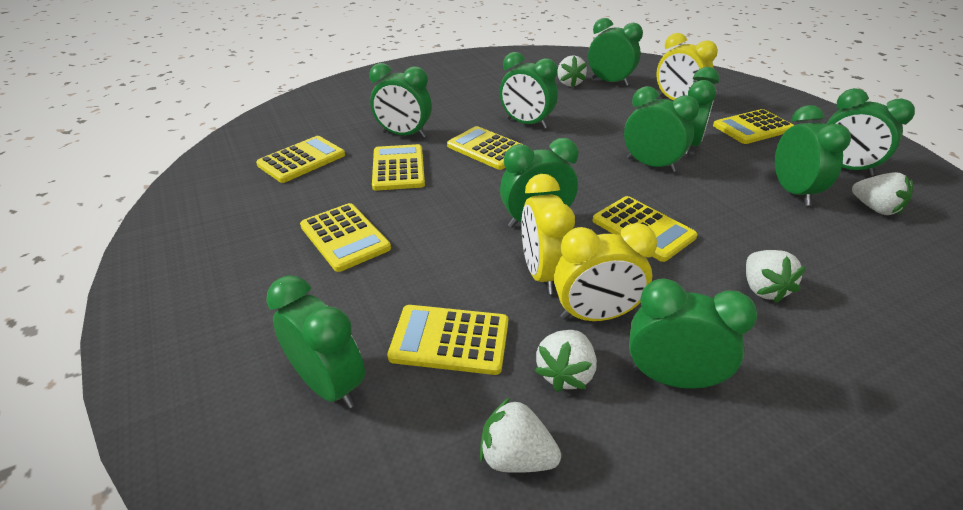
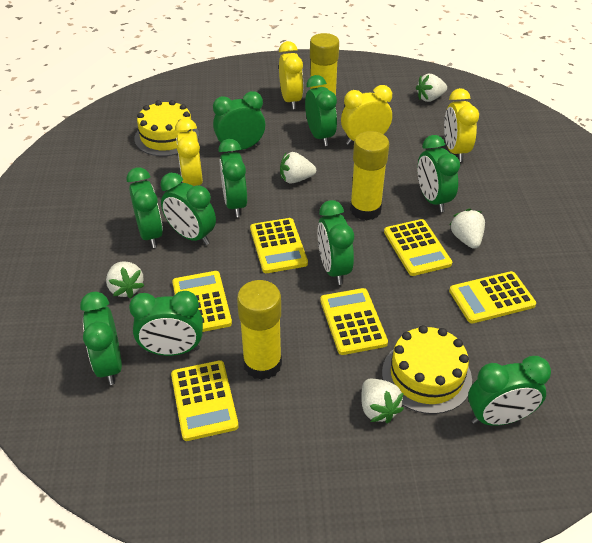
yellow cake: none = 0 -> [134,100,199,156] [382,325,472,414] = 2
yellow calculator: [256,136,345,183] [300,203,391,272] [372,144,425,191] [387,305,508,375] [447,126,524,170] [592,196,698,262] [713,109,794,144] = 7 -> [171,360,239,441] [172,271,232,332] [250,218,308,273] [320,288,388,355] [384,219,452,276] [449,271,536,323] = 6
yellow clock: [521,174,575,294] [554,223,657,321] [656,33,718,100] = 3 -> [175,118,203,186] [279,41,303,109] [341,85,392,145] [444,88,479,162] = 4
yellow glue stick: none = 0 -> [237,280,282,380] [310,33,339,107] [350,131,389,220] = 3

